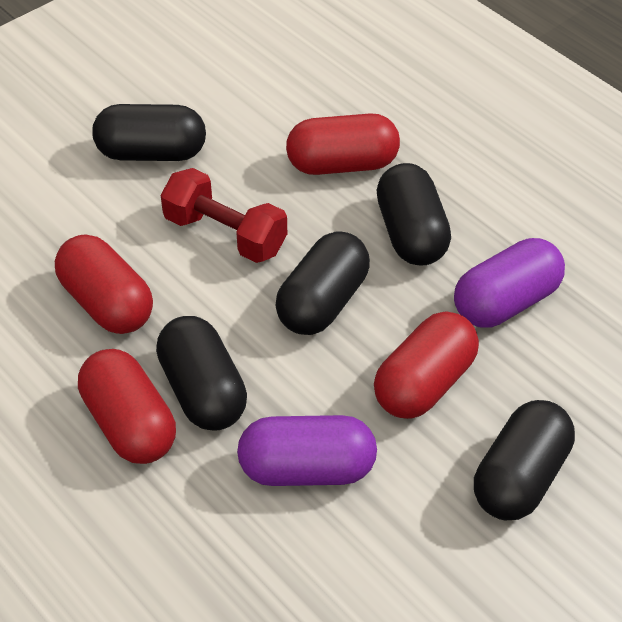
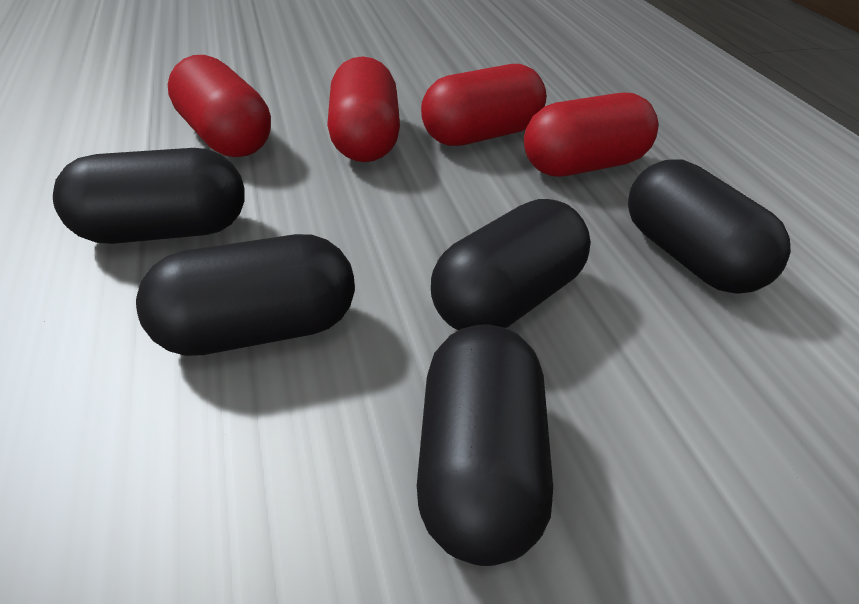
purple capsule: [237,415,377,486] [454,238,565,327] = 2 -> none = 0
red dumbbell: [161,168,287,263] = 1 -> none = 0

